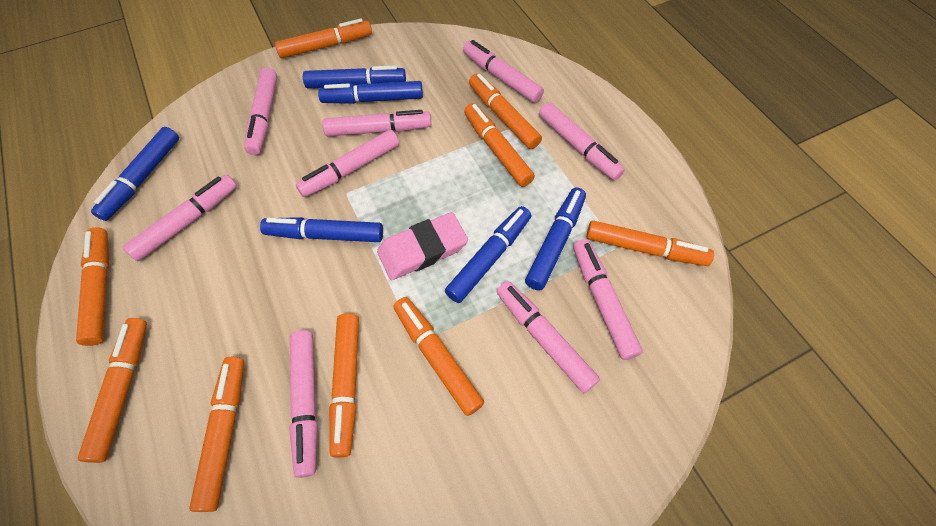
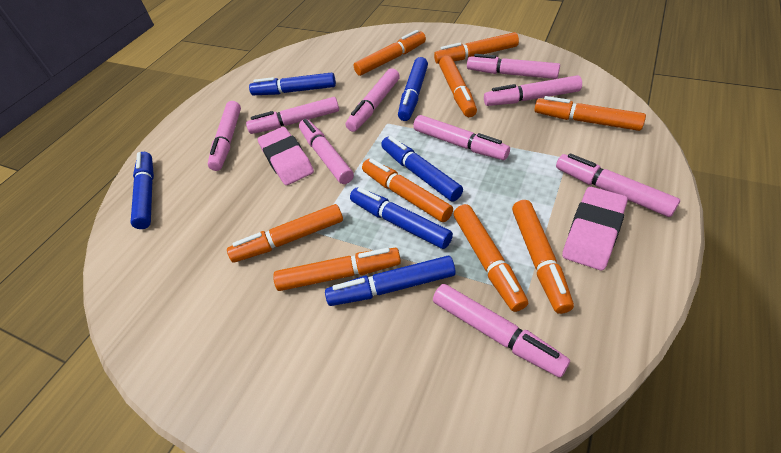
pink eraser: [377,212,468,280] = 1 -> [257,127,314,185] [562,187,628,270] = 2

